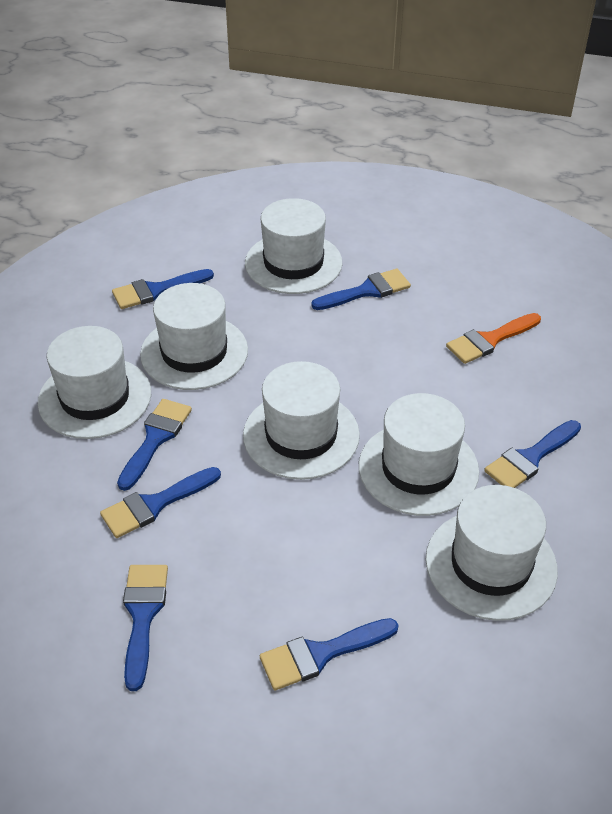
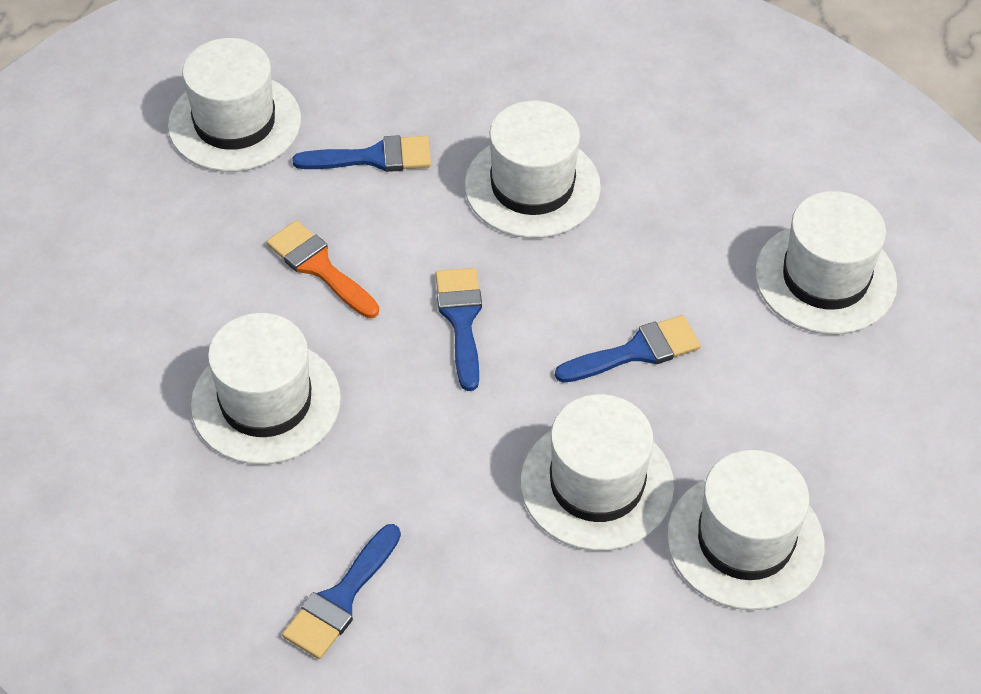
blue brush: [100,467,221,538] [112,269,214,309] [117,399,192,491] [123,565,168,691] [260,618,399,690] [311,269,411,310] [484,420,581,488] = 7 -> [282,524,401,659] [292,135,431,172] [435,268,482,391] [555,315,701,383] = 4

